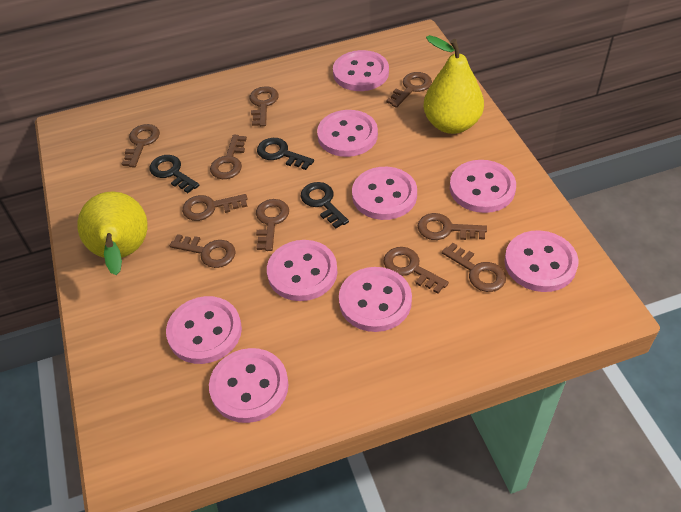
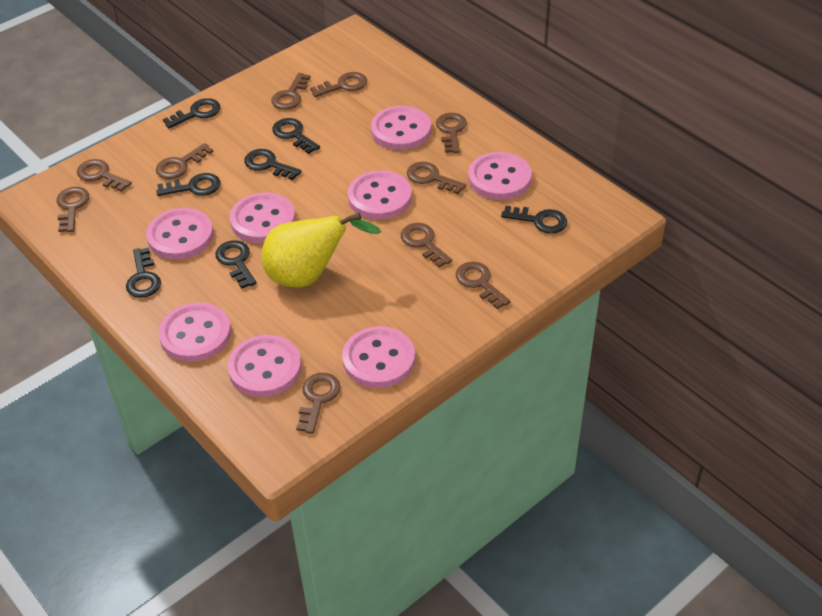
black key: [150,155,199,193] [257,138,314,170] [300,182,349,229] = 3 -> [126,248,161,298] [156,173,220,196] [163,98,220,128] [215,241,257,289] [244,149,302,180] [272,118,320,154] [501,206,567,234] = 7
pink button: [166,296,242,364] [209,348,289,423] [267,240,338,301] [317,110,378,157] [333,50,389,91] [339,267,412,332] [352,167,417,220] [450,160,516,213] [504,230,578,292] = 9 -> [146,208,213,260] [158,302,231,362] [228,335,301,397] [230,192,295,243] [342,326,415,388] [348,170,412,220] [371,106,431,150] [468,152,532,200] = 8
yellow pear: [77,191,148,275] [423,35,484,134] = 2 -> [261,213,381,288] = 1

